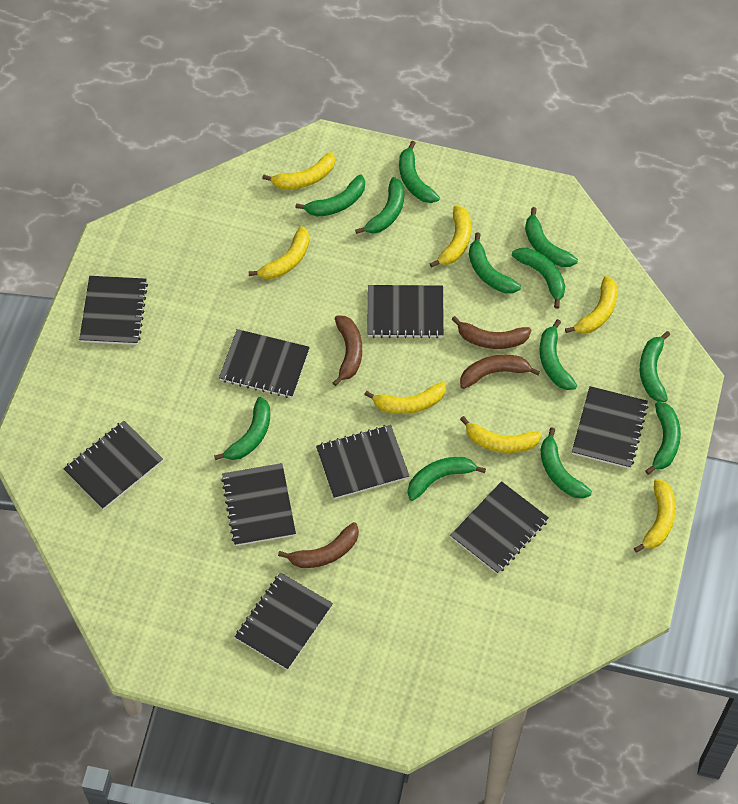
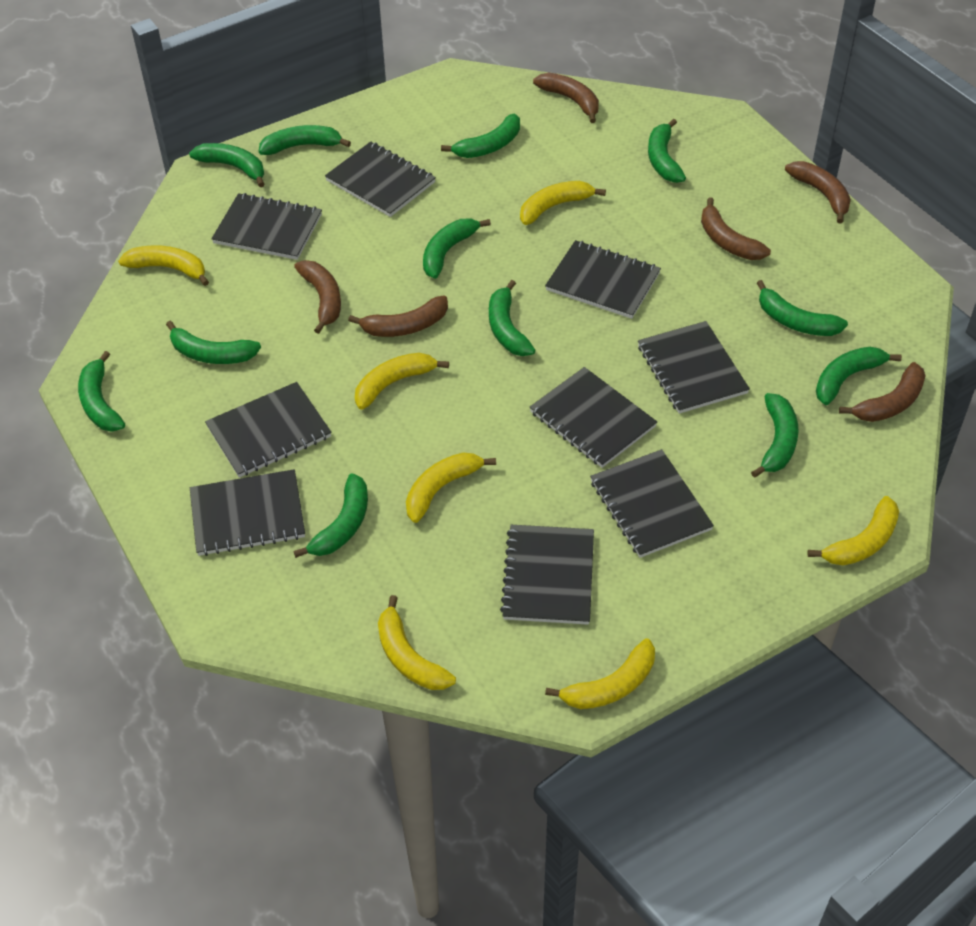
brown banana: [278,522,359,568] [333,315,362,386] [451,316,531,349] [460,355,540,389] = 4 -> [294,260,341,334] [348,296,448,337] [533,73,599,123] [701,197,771,260] [785,161,851,223] [839,362,926,422] = 6

